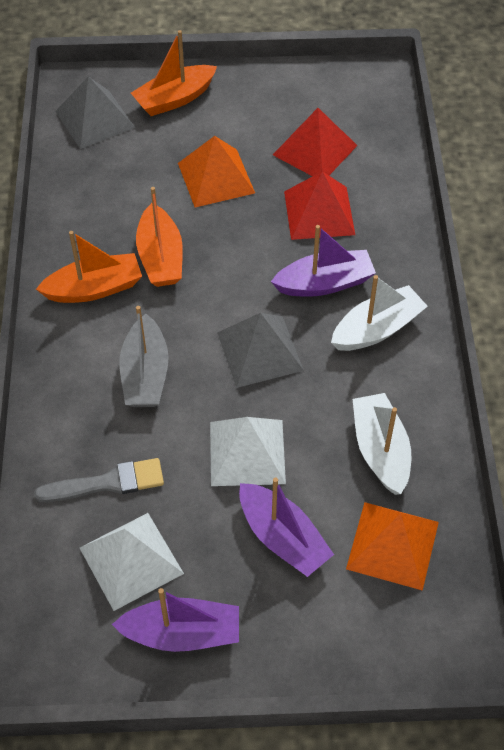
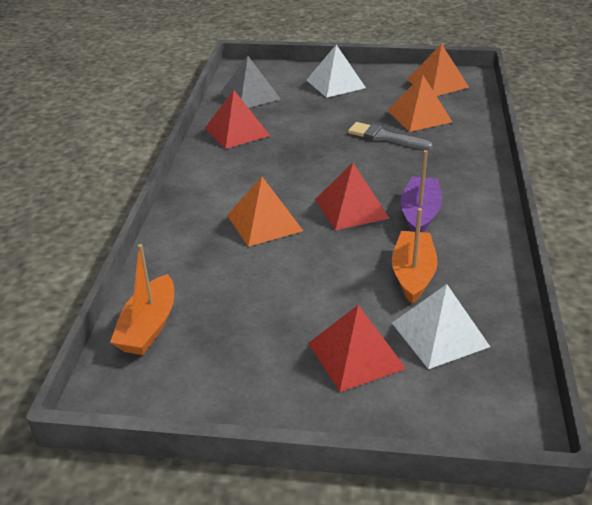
grey boat: [119,306,169,407] = 1 -> none = 0
grey pyramid: [55,76,135,149] [217,313,304,388] = 2 -> [220,56,281,108] = 1
orange boat: [36,231,142,303] [131,30,217,116] [136,187,183,287] = 3 -> [110,244,174,355] [392,208,438,304] = 2
orange pyramid: [178,136,255,207] [346,502,439,591] = 2 -> [227,177,303,247] [387,75,452,132] [407,44,469,96] = 3
purple boat: [112,588,239,652] [239,477,334,577] [271,225,376,297] = 3 -> [401,150,442,232] = 1
red pyramid: [273,108,358,176] [284,171,355,240] = 2 -> [205,90,270,149] [308,305,406,392] [315,163,390,231] = 3
white boat: [331,275,428,351] [352,393,411,495] = 2 -> none = 0

